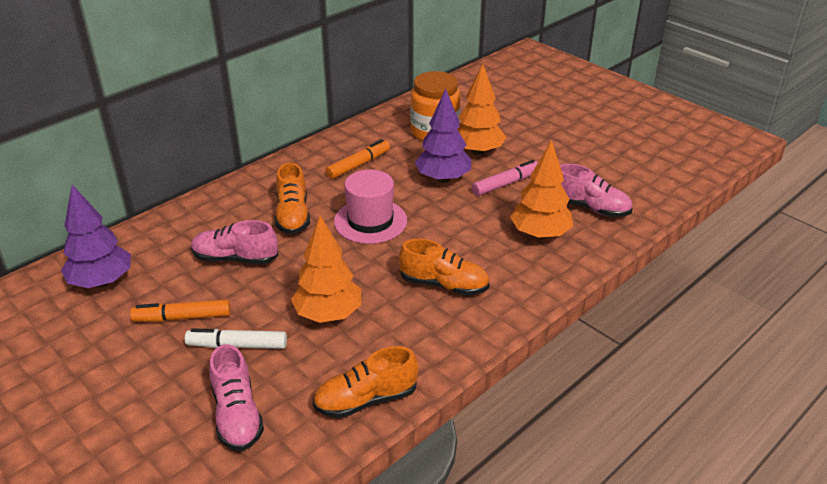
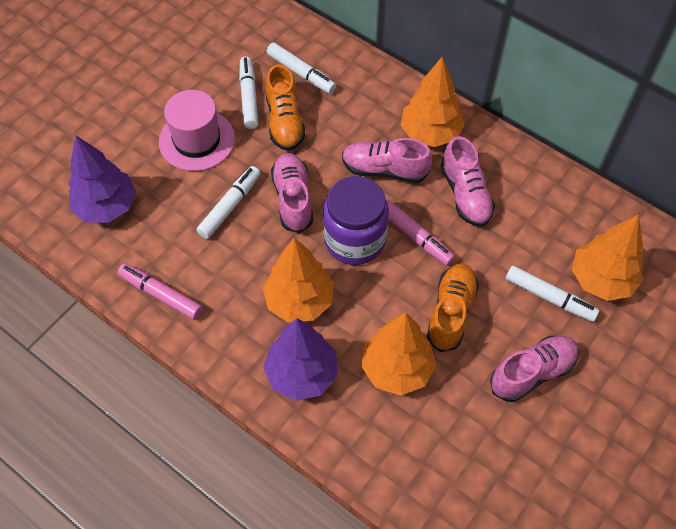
orange jar: [410,71,461,141] = 1 -> none = 0
orange marker: [130,299,231,322] [326,139,390,179] = 2 -> none = 0
orange shoe: [275,163,310,234] [313,346,418,418] [399,239,490,296] = 3 -> [265,64,305,151] [427,264,479,352] = 2
orange tree: [291,216,361,323] [457,64,506,155] [510,140,573,239] = 3 -> [263,238,334,323] [361,313,436,396] [401,57,465,147] [572,214,643,301] = 4
pink marker: [472,160,538,196] = 1 -> [118,263,203,320] [386,199,455,266] = 2
pink shoe: [191,220,279,265] [209,344,264,451] [560,164,632,217] = 3 -> [271,153,313,233] [342,138,432,183] [441,136,495,227] [490,336,579,402] = 4
purple jar: none = 0 -> [323,176,389,265] = 1
white marker: [185,328,287,349] = 1 -> [196,166,260,239] [239,56,258,129] [267,43,336,94] [505,266,600,322] = 4

